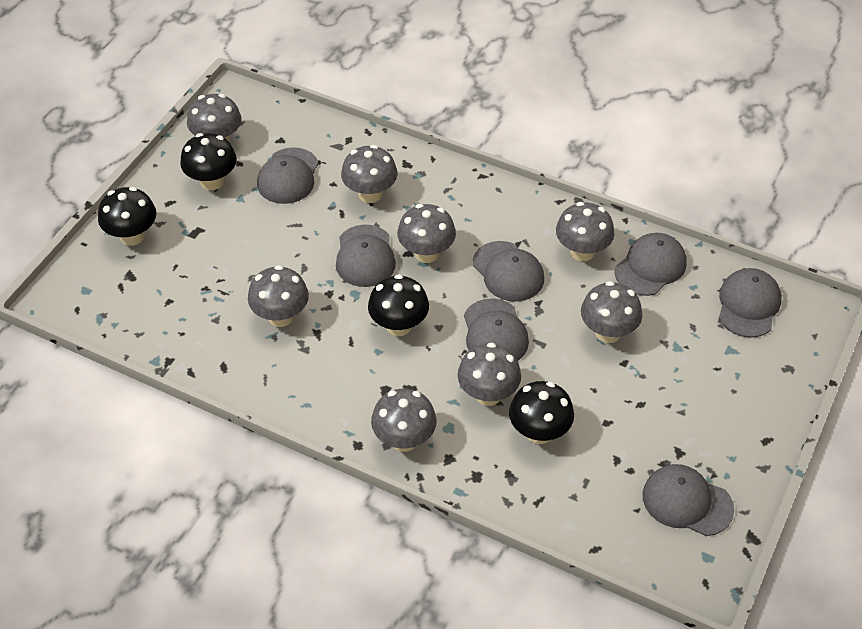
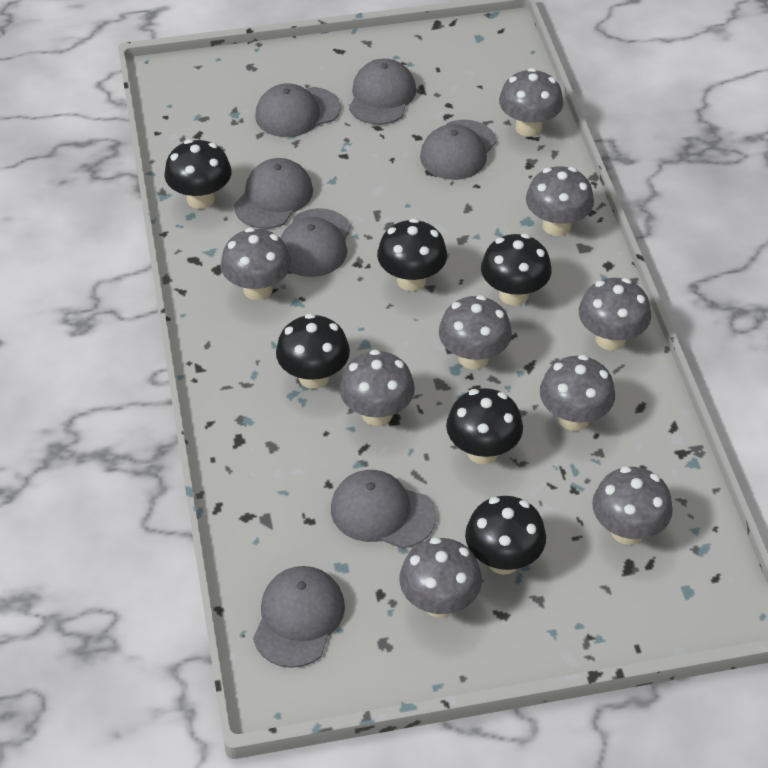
black mushroom: [98,187,156,246] [180,133,237,190] [368,274,429,336] [509,381,574,444] = 4 -> [165,139,232,209] [276,313,350,389] [377,218,447,291] [446,388,523,464] [465,496,546,575] [481,234,552,306] = 6
grey mushroom: [187,94,242,141] [248,265,309,327] [341,145,398,203] [371,388,437,452] [397,204,456,263] [458,343,521,406] [556,202,614,261] [581,281,642,343] = 8 -> [221,227,291,300] [339,349,415,426] [400,537,482,618] [439,295,512,369] [499,68,563,137] [526,166,594,236] [540,355,615,431] [579,278,651,350] [592,466,673,545] = 9

